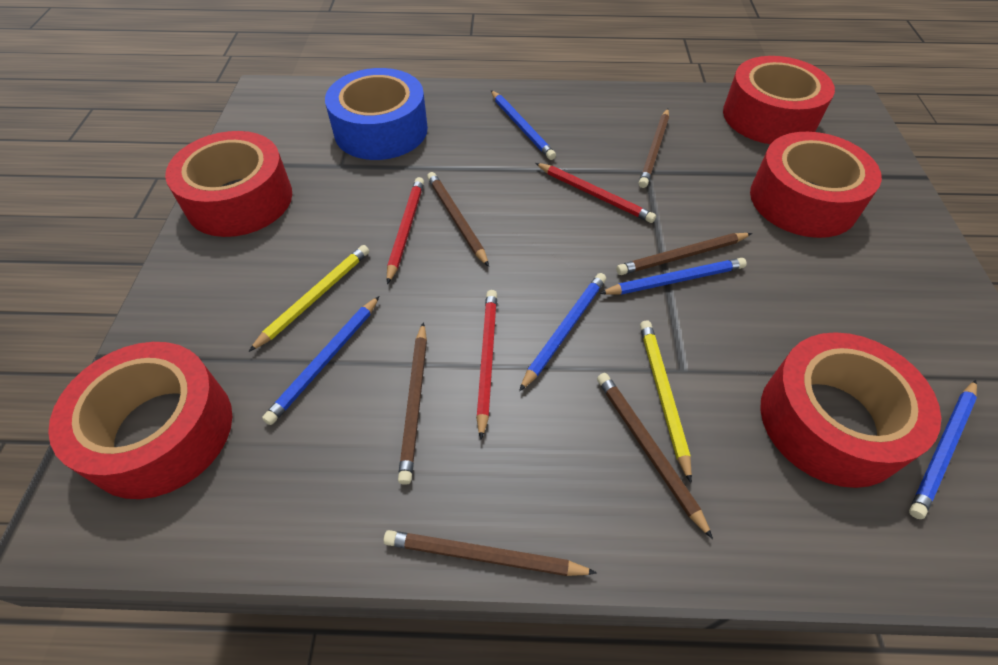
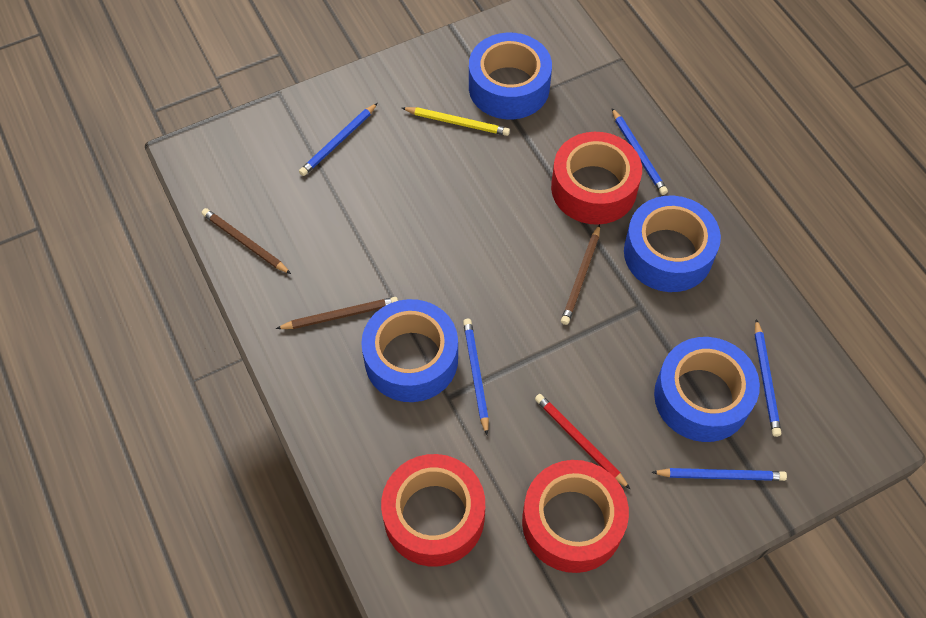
blue tape: [325,68,428,160] = 1 -> [361,299,458,402] [469,33,552,119] [624,196,721,292] [654,337,760,442] = 4
brown pencil: [383,530,597,576] [398,322,427,485] [427,172,489,267] [597,373,713,539] [616,233,752,275] [639,109,669,188] = 6 -> [202,208,291,274] [276,297,398,329] [561,224,600,325] = 3
red pencil: [387,177,424,284] [476,290,497,440] [535,163,656,223] = 3 -> [535,394,630,489] = 1
red tape: [48,342,232,499] [165,131,292,237] [723,56,835,144] [750,132,882,238] [760,332,941,488] = 5 -> [381,454,485,567] [522,460,629,573] [551,132,642,225] = 3
yellow pencil: [249,245,369,352] [640,320,692,483] = 2 -> [402,107,510,136] = 1

